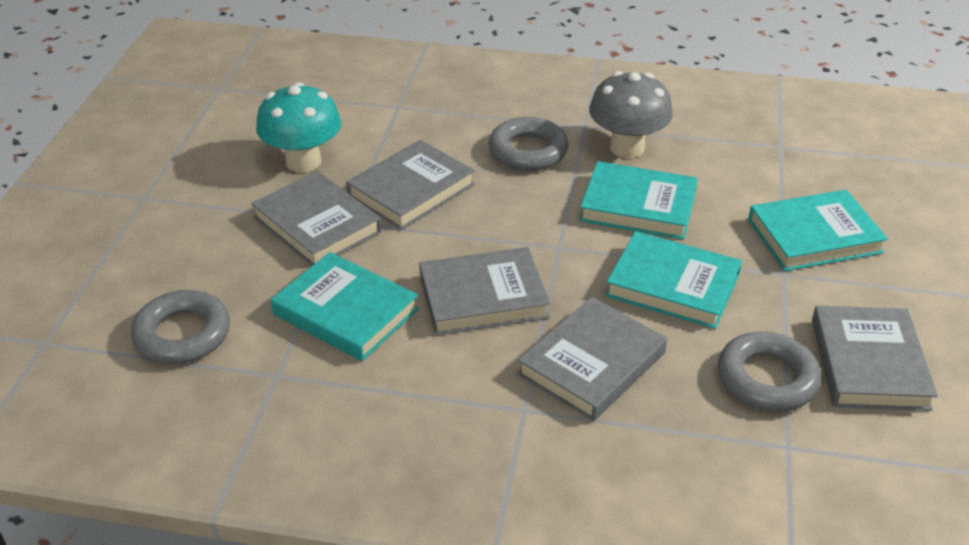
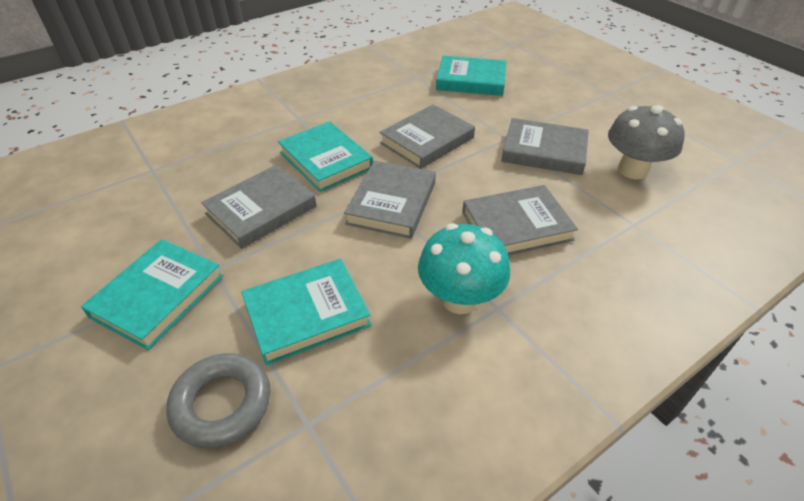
grey ring: [131,290,230,364] [489,117,568,171] [718,332,821,411] = 3 -> [166,353,271,448] = 1

